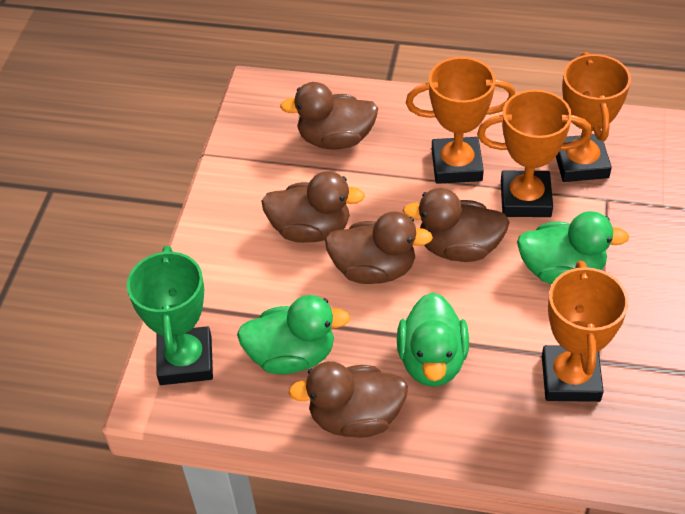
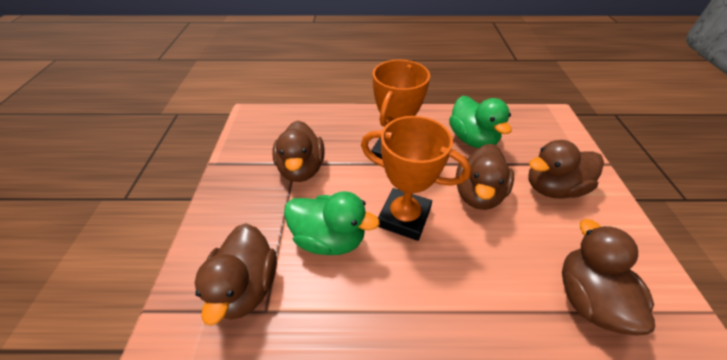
green duck: [237,295,350,375] [397,292,469,387] [517,211,629,284] = 3 -> [284,191,380,255] [449,96,512,148] = 2
green trophy: [127,246,213,385] = 1 -> none = 0
orange trophy: [406,57,515,184] [477,90,592,217] [542,261,628,402] [556,52,631,182] = 4 -> [361,116,471,241] [371,60,430,159] = 2

